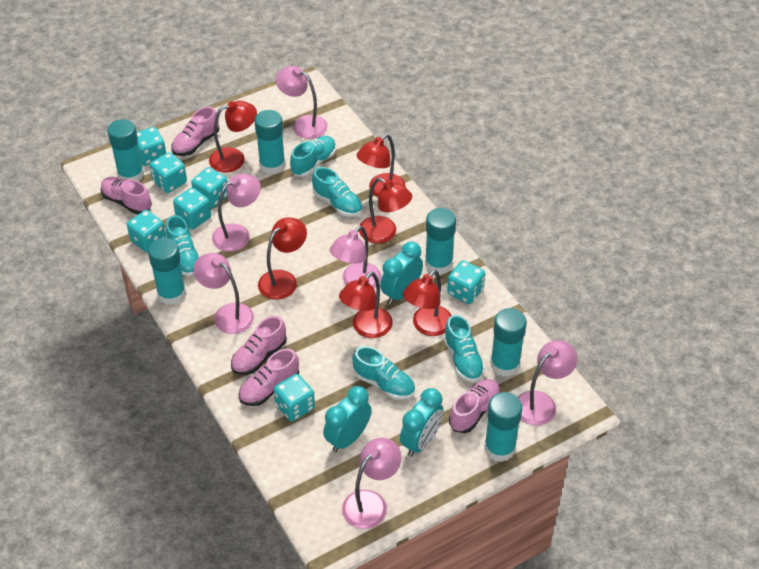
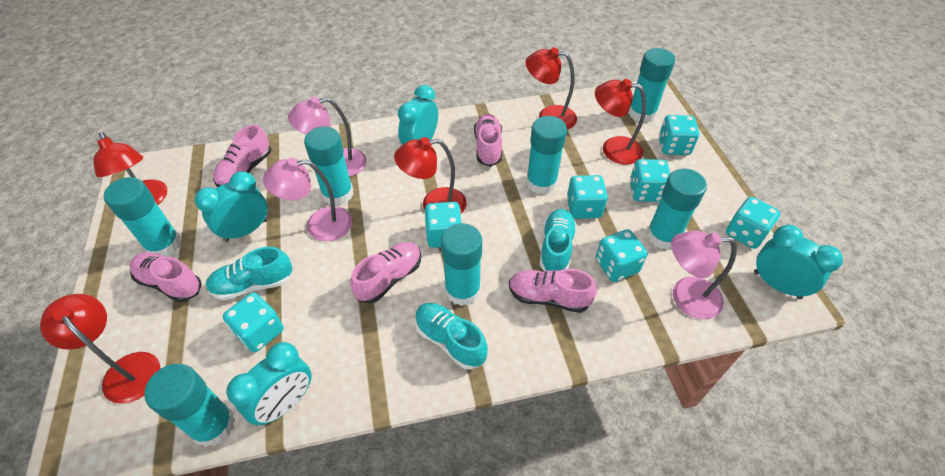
pink lamp: [193,253,254,334] [212,174,261,252] [275,66,328,139] [330,226,381,288] [342,438,402,529] [518,340,578,426] = 6 -> [263,158,352,241] [288,97,367,177] [671,230,737,319] = 3
red lamp: [209,101,257,173] [258,218,307,300] [339,272,393,338] [357,134,406,197] [359,178,412,243] [403,270,452,336] = 6 -> [40,294,161,404] [93,132,167,205] [394,137,466,215] [526,47,577,130] [595,79,646,165] = 5
turquoise clock: [323,386,372,452] [380,242,423,305] [400,388,443,457] = 3 -> [194,171,267,242] [226,342,312,425] [398,85,438,145] [754,225,843,299] = 4
turquoise glue stick: [107,119,144,181] [148,238,186,305] [254,110,285,174] [425,208,456,274] [484,392,522,462] [490,308,527,377] = 6 -> [104,177,182,257] [144,364,235,447] [304,127,354,206] [441,223,482,306] [526,116,567,195] [628,48,675,123] [647,169,707,250] = 7
turquoise shoe: [166,215,200,276] [290,136,336,177] [312,167,363,217] [352,346,415,400] [443,315,485,382] = 5 -> [206,247,293,300] [415,303,488,370] [540,209,577,271] = 3

